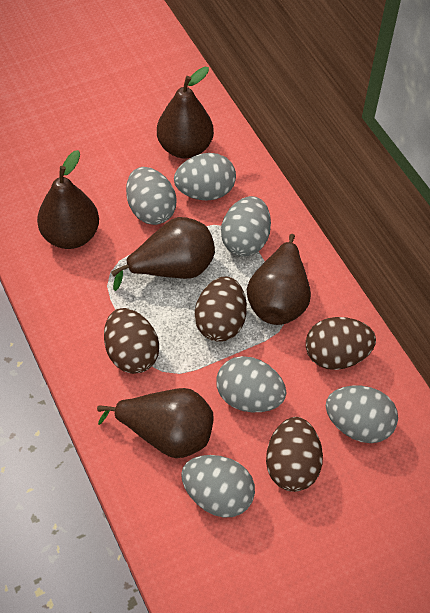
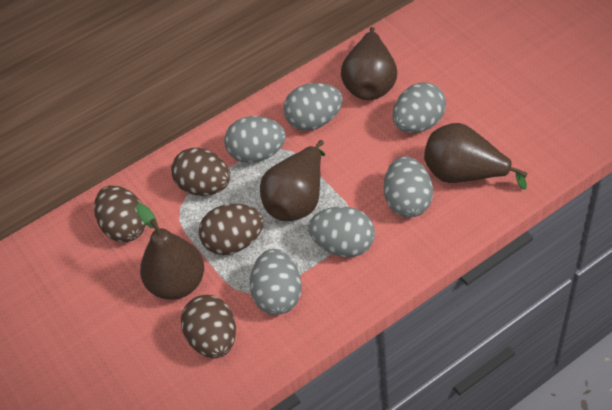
brown pear: [37,150,99,249] [97,388,214,458] [111,217,215,291] [157,67,214,159] [247,234,311,325] = 5 -> [136,204,204,300] [260,140,325,221] [341,27,397,100] [424,123,528,190] = 4

